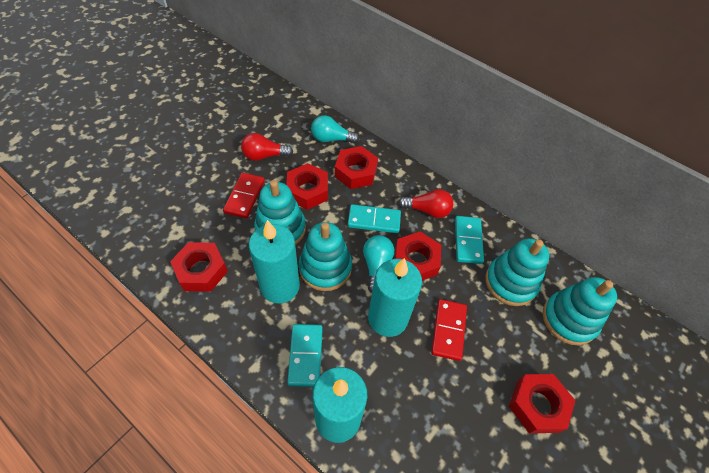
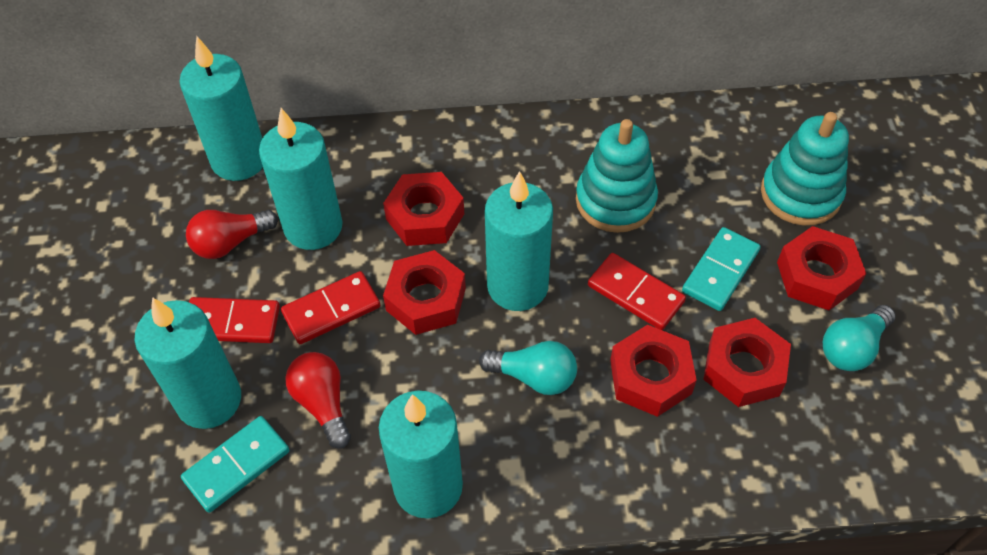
red domino: [223,173,265,218] [431,299,467,361] = 2 -> [189,297,280,343] [281,271,380,344] [588,253,686,330] = 3
turquoise candle: [249,220,300,304] [313,367,367,443] [368,258,422,337] = 3 -> [134,297,241,429] [180,37,263,181] [259,108,343,250] [379,391,463,518] [485,171,553,311] = 5
turquoise domino: [287,324,323,387] [348,204,401,233] [455,216,484,264] = 3 -> [181,416,289,513] [682,227,761,311] = 2
turquoise stacking toy: [254,180,306,245] [299,222,352,291] [485,238,549,306] [543,277,617,345] = 4 -> [576,119,658,233] [761,112,849,226] = 2

